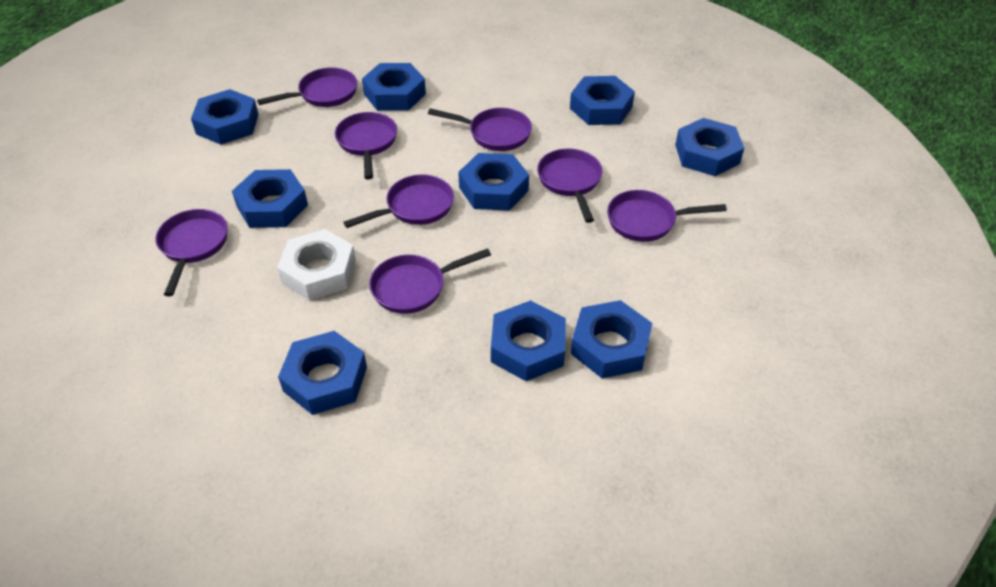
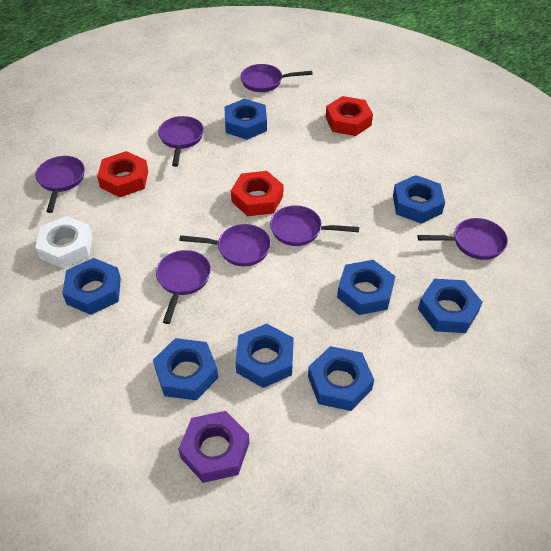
blue nut: [191,89,259,145] [232,169,308,228] [278,331,367,415] [362,63,426,111] [458,153,529,211] [491,300,566,381] [570,76,635,125] [571,300,652,378] [675,118,744,176] = 9 -> [62,258,121,315] [153,338,218,400] [224,99,267,140] [235,324,294,388] [308,346,374,411] [337,260,395,315] [393,175,445,224] [418,279,482,333] = 8
purple nut: none = 0 -> [178,411,249,483] = 1
purple pan: [156,209,228,296] [257,67,357,107] [335,112,397,180] [343,174,454,228] [369,248,491,314] [428,108,532,151] [537,149,602,223] [607,190,727,242] = 8 -> [35,156,85,213] [156,250,211,324] [158,116,204,167] [179,224,271,266] [240,64,313,92] [270,205,359,246] [417,218,508,260] = 7
red nut: none = 0 -> [97,151,148,197] [231,171,283,216] [326,96,373,136] = 3

